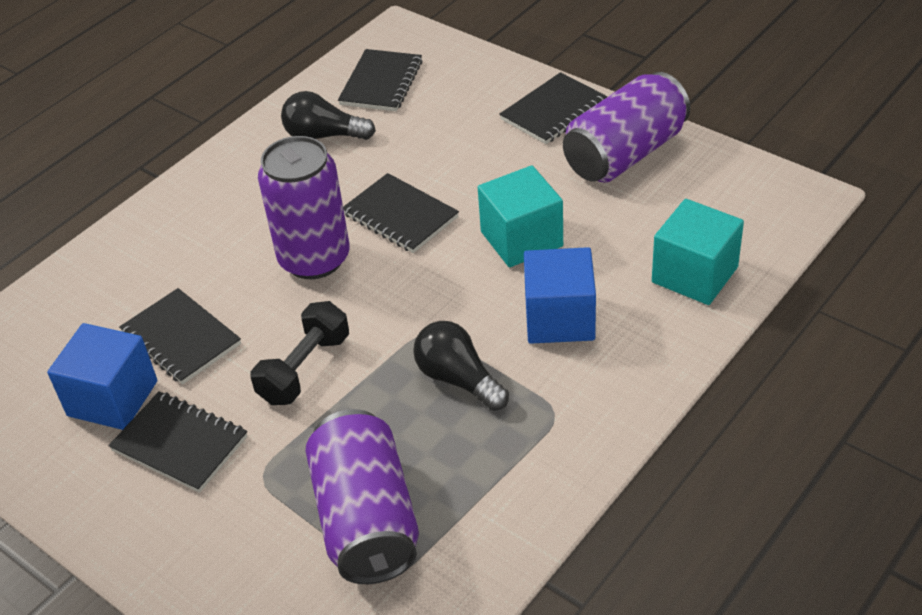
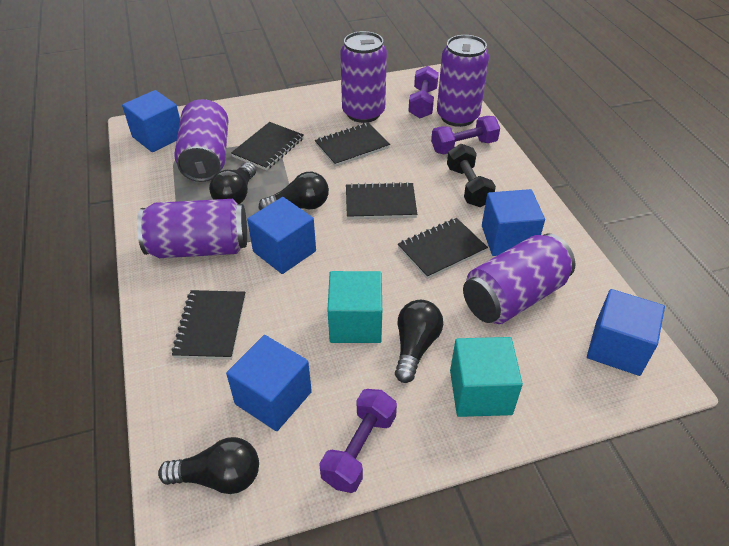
black light bulb: [281,91,376,140] [413,321,509,411] = 2 -> [158,437,259,494] [209,162,256,204] [259,172,329,210] [395,300,443,383] = 4
blue cube: [47,323,157,430] [524,247,596,344] = 2 -> [122,90,180,152] [226,335,312,431] [247,197,316,274] [482,189,545,256] [587,289,665,376] = 5
purple can: [258,136,350,279] [305,409,419,584] [563,72,690,183] = 3 -> [137,199,247,258] [174,99,229,182] [340,31,387,123] [437,35,489,127] [463,234,575,324] = 5
purple dumbbell: none = 0 -> [319,389,397,493] [408,66,439,118] [431,116,500,154] = 3

